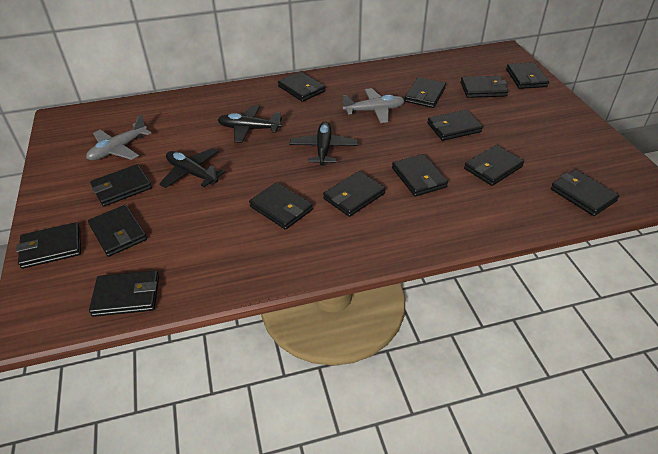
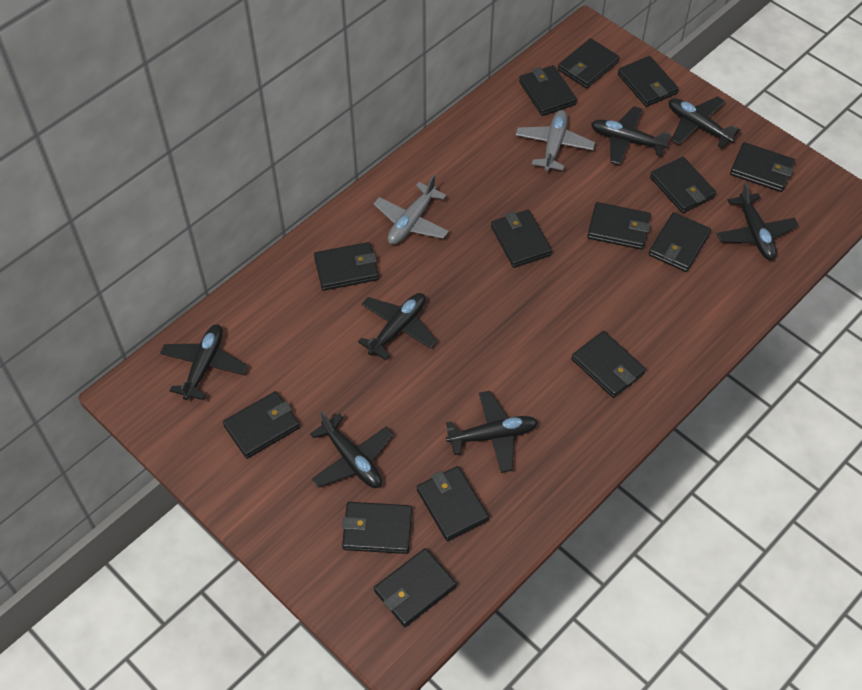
black plane: [159,148,225,188] [218,105,282,143] [290,122,358,166] = 3 -> [160,324,247,400] [310,411,393,488] [358,293,437,360] [446,391,538,473] [591,106,672,165] [669,96,740,148] [717,182,799,260] = 7

